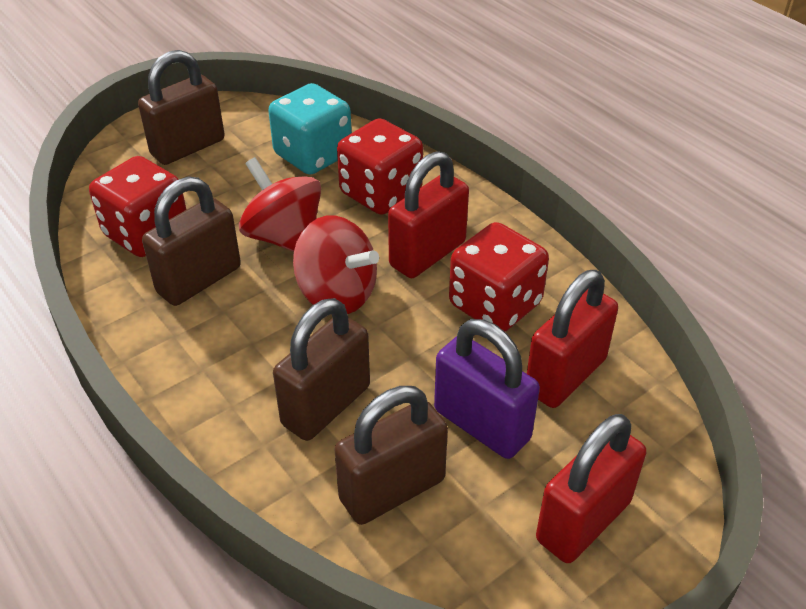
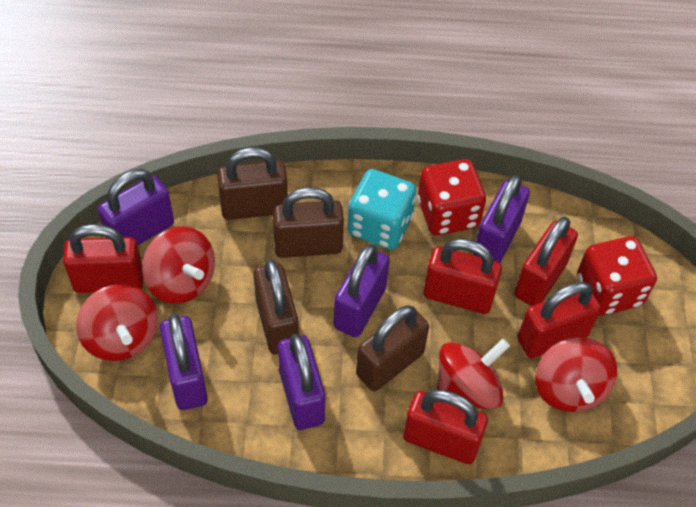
purple padlock: [434,319,540,459] = 1 -> [98,169,174,246] [160,314,208,410] [278,334,326,430] [334,244,389,337] [473,175,530,263] = 5
red dice: [89,156,186,257] [337,118,423,215] [449,222,549,332] = 3 -> [417,159,486,235] [577,236,657,316] = 2
red padlock: [388,151,469,278] [527,270,618,408] [536,414,646,563] = 3 -> [63,224,143,293] [403,390,488,464] [423,239,502,314] [514,217,578,306] [517,282,601,358] = 5
red spinning top: [239,157,321,252] [293,215,379,314] = 2 -> [76,284,158,361] [142,227,215,304] [437,339,510,409] [535,337,617,412] = 4

